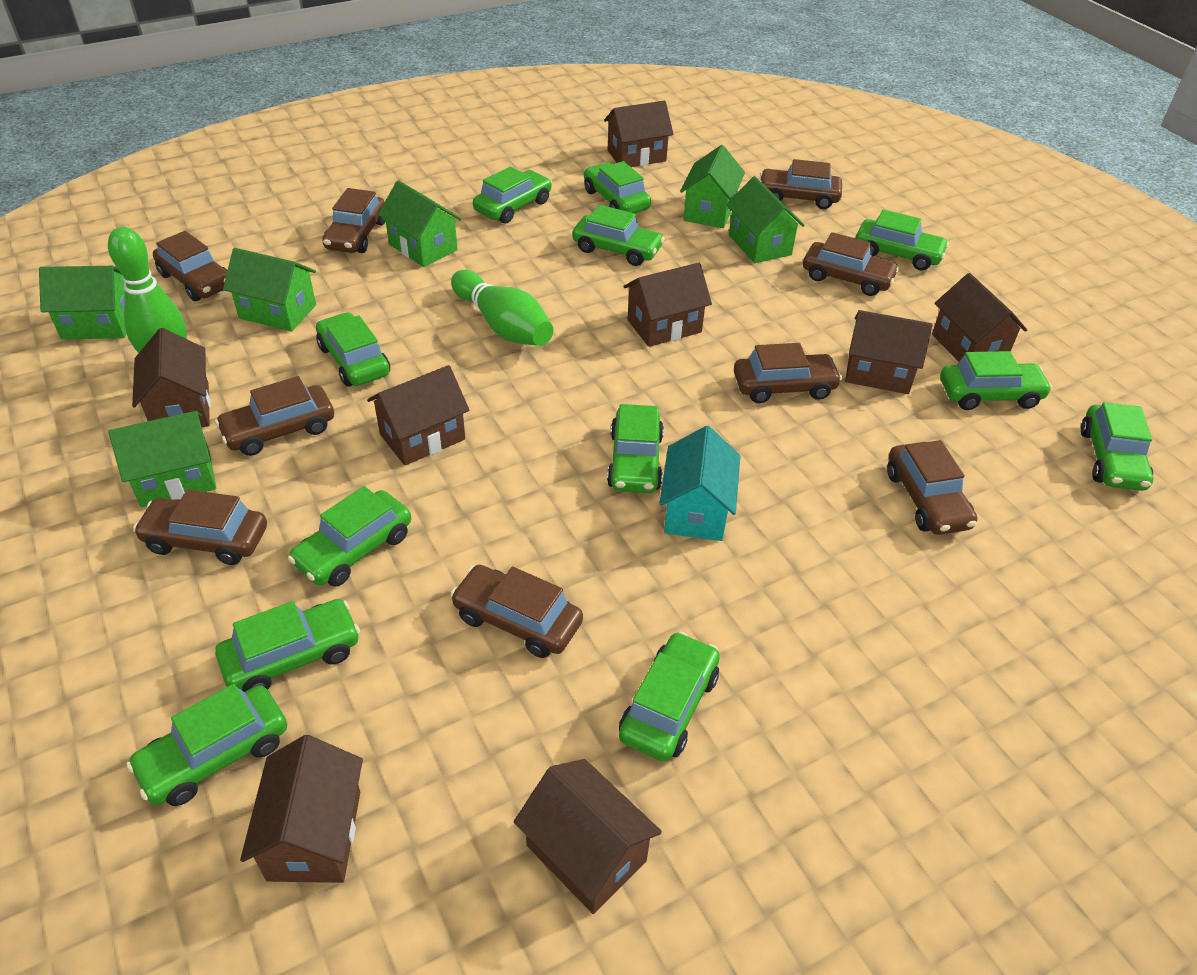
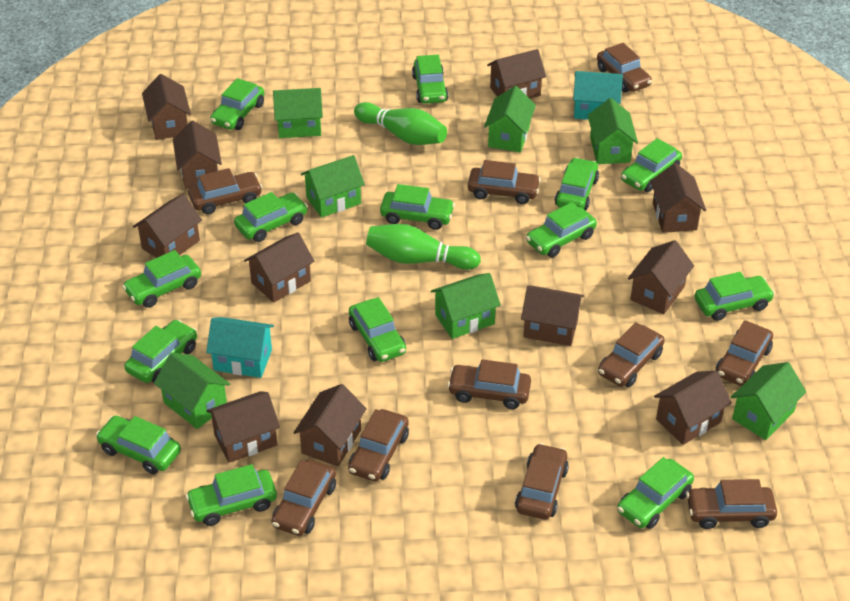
brown car: [133,490,267,565] [153,231,228,301] [215,376,334,456] [322,188,386,253] [450,565,583,658] [734,343,842,403] [760,159,842,209] [803,232,899,296] [887,440,977,535] = 9 -> [188,168,263,215] [272,459,336,536] [348,409,409,481] [447,359,531,409] [468,160,541,204] [515,443,569,520] [597,43,652,93] [598,322,665,387] [686,479,777,529] [716,320,773,386] = 10
brown house: [132,328,211,427] [240,735,363,883] [367,365,469,465] [514,759,662,914] [604,101,673,167] [623,263,712,347] [845,310,932,394] [932,273,1027,362] = 8 -> [133,194,202,258] [142,74,191,140] [173,121,222,189] [206,391,280,463] [244,232,314,303] [293,384,367,467] [487,49,546,99] [521,285,584,346] [628,240,694,314] [651,163,706,233] [654,371,732,445] = 11
green car: [126,684,287,806] [215,599,360,692] [288,486,411,587] [316,312,390,387] [473,166,552,224] [572,205,665,266] [584,161,651,213] [607,404,664,493] [619,631,720,762] [855,209,949,271] [940,351,1052,410] [1081,402,1154,491] = 12 -> [96,416,181,474] [122,250,201,308] [124,319,197,383] [185,464,277,526] [210,78,264,130] [234,192,308,242] [349,297,406,362] [380,184,455,230] [412,55,449,104] [526,202,597,258] [555,157,599,211] [617,457,694,529] [621,138,682,192] [694,272,775,321] = 14
green house: [39,266,127,340] [108,411,216,507] [223,248,316,332] [378,180,461,267] [680,145,745,228] [726,176,805,263] = 6 -> [154,352,230,429] [273,88,323,138] [301,155,365,218] [431,273,501,339] [484,86,536,152] [588,98,638,164] [731,362,806,440] = 7
turquoise house: [659,426,740,541] = 1 -> [206,317,274,378] [573,71,623,120] = 2

